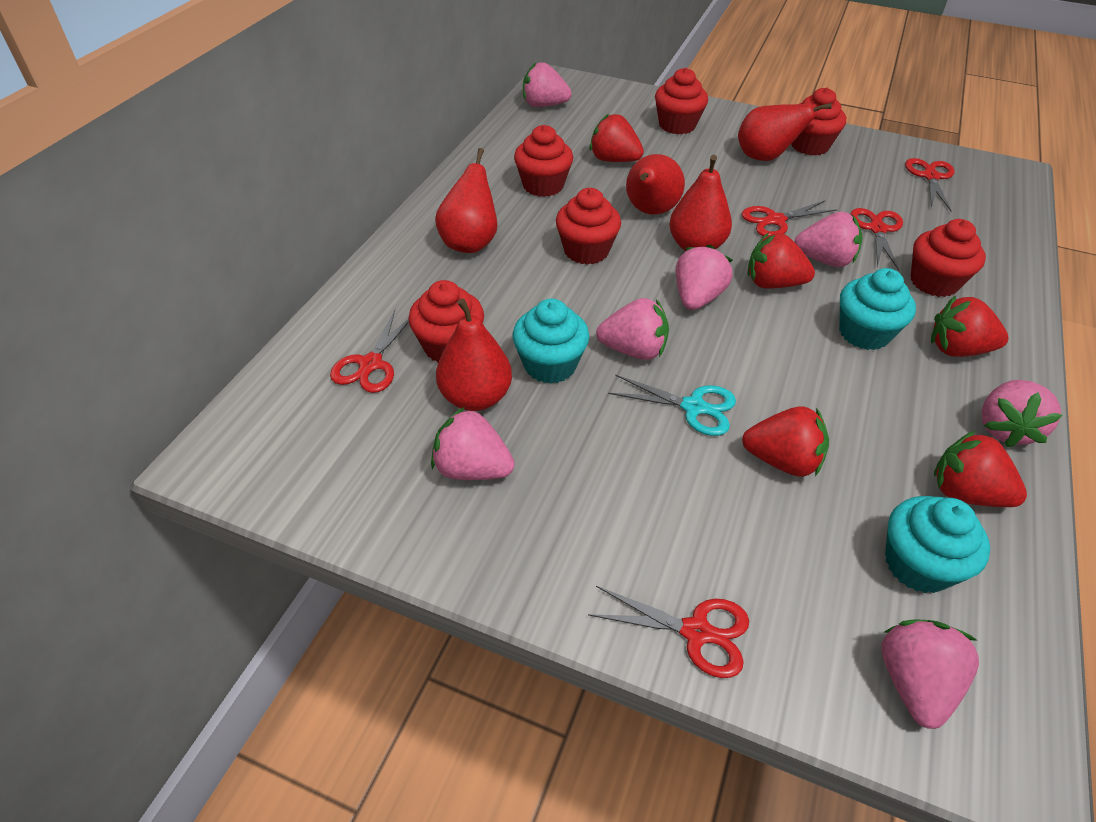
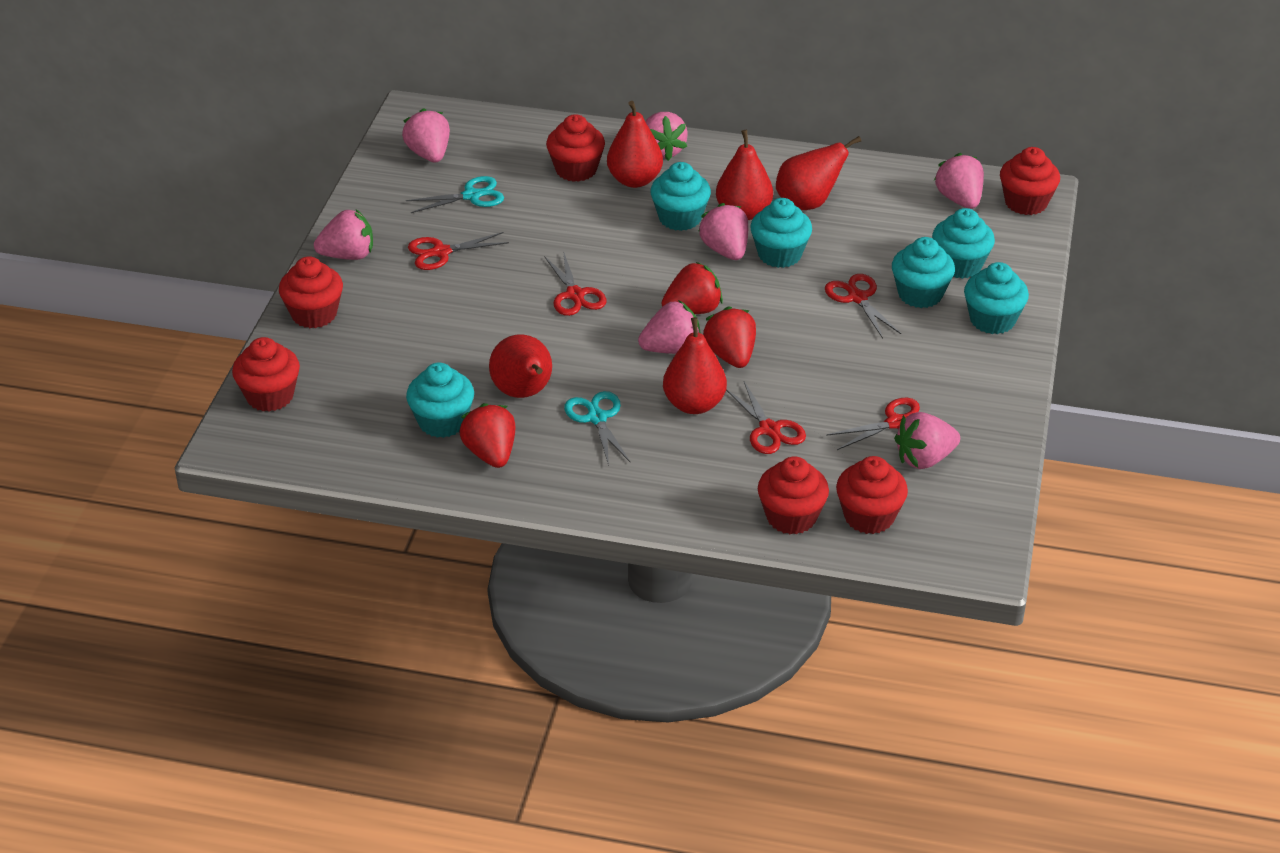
red strawberry: [590,114,644,162] [742,406,829,477] [748,232,815,289] [931,296,1008,357] [934,430,1027,507] = 5 -> [460,403,515,468] [662,262,723,314] [703,306,756,368] = 3
turquoise cupcake: [512,299,589,384] [839,268,916,350] [885,496,990,593] = 3 -> [406,362,474,438] [650,162,711,231] [750,198,812,268] [892,237,955,308] [932,208,995,279] [964,262,1029,334] = 6
turquoise scissors: [608,375,736,436] = 1 -> [406,176,504,213] [564,391,630,466] = 2

